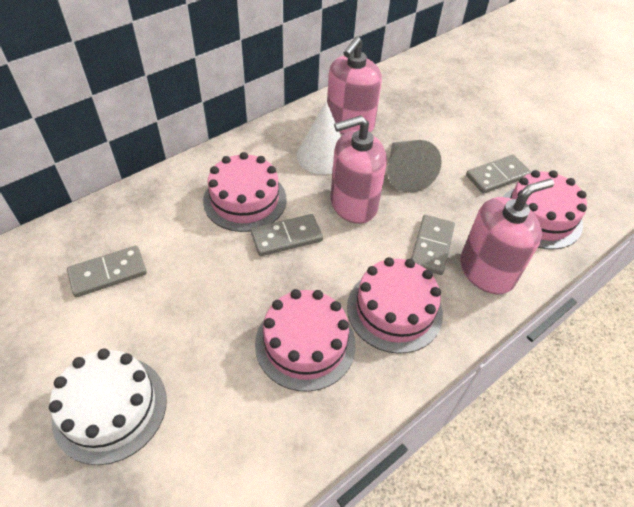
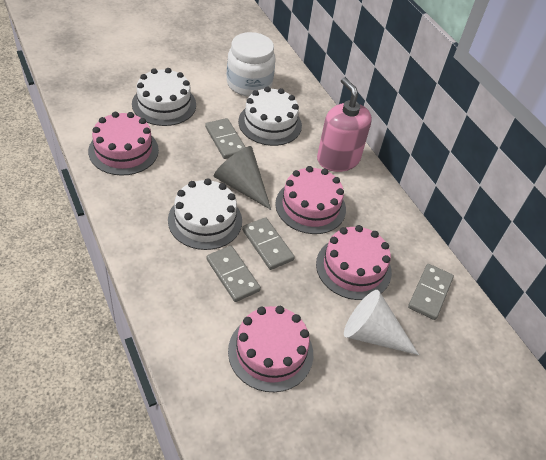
pink soap dispenser: [327,37,382,134] [331,115,387,224] [460,178,554,294] = 3 -> [317,78,372,172] = 1
white cake: [49,348,167,465] = 1 -> [132,68,196,126] [168,178,242,250] [238,87,302,146] = 3
white jar: none = 0 -> [227,32,275,97] = 1

